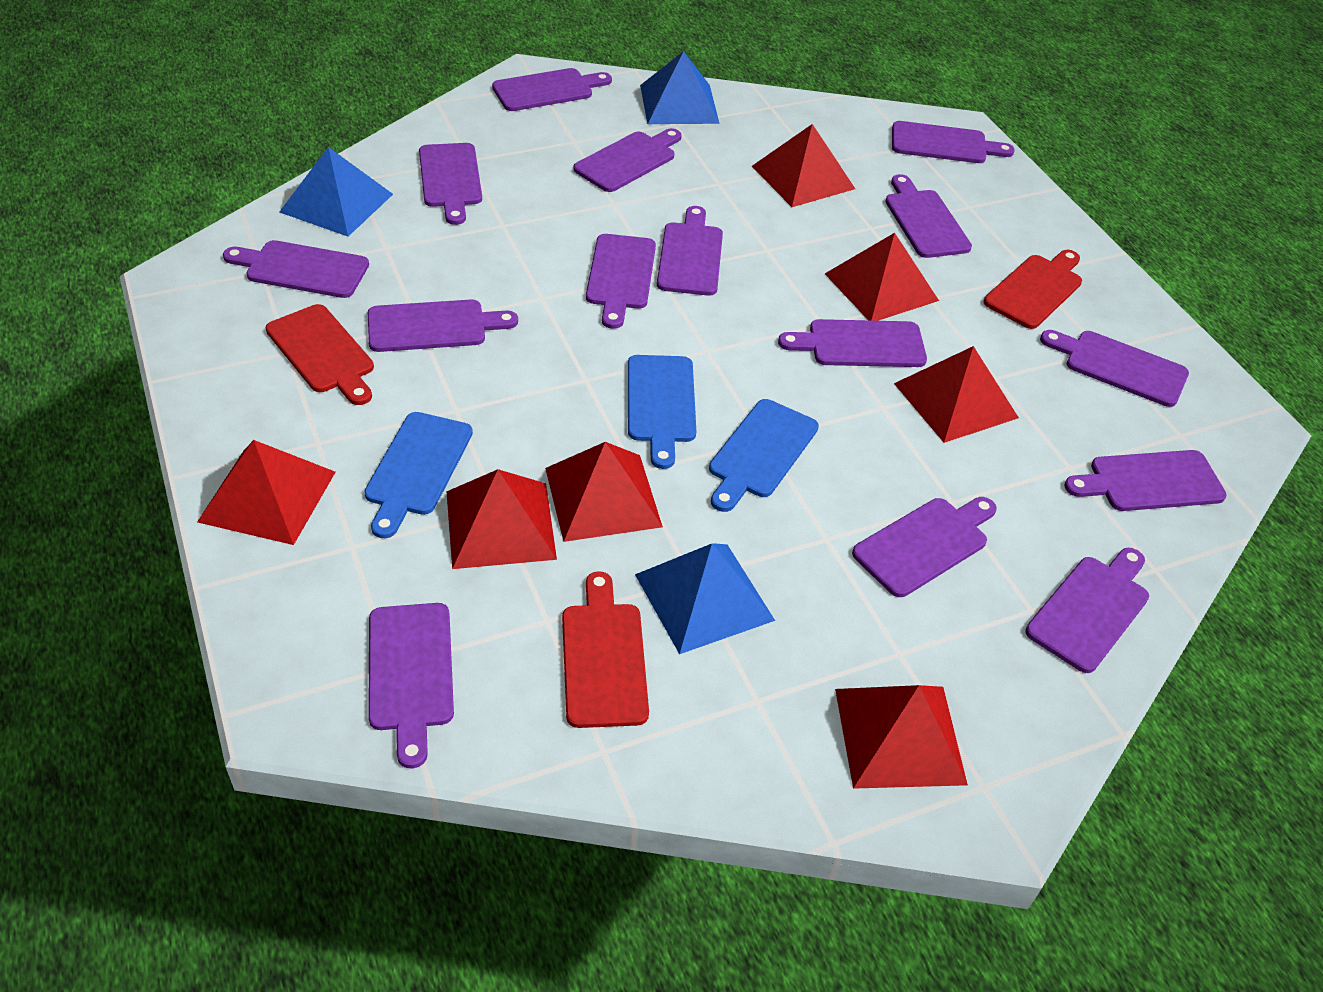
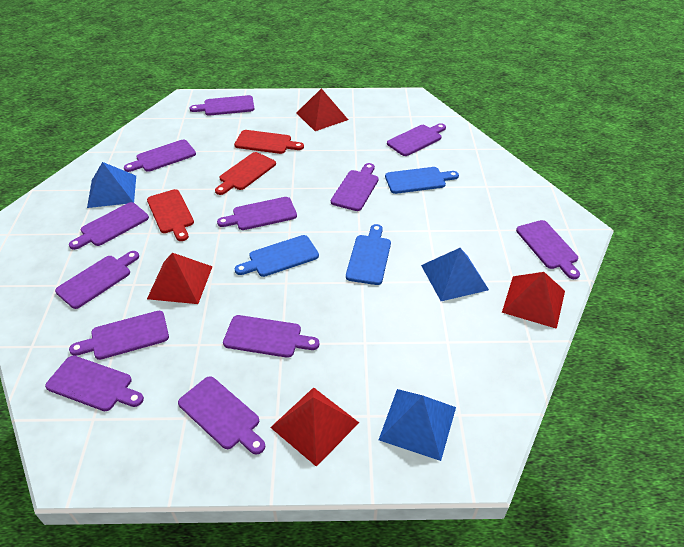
purple cutting board: [223,240,369,298] [368,300,518,352] [368,603,454,768] [419,143,482,225] [492,68,612,111] [574,128,682,192] [586,234,656,329] [657,206,723,296] [778,319,927,367] [852,497,997,597] [885,174,972,258] [892,121,1015,163] [1025,548,1149,673] [1040,330,1189,407] [1064,450,1227,511] = 15 -> [45,356,144,411] [55,251,139,309] [69,202,149,250] [69,311,169,360] [124,140,196,172] [178,376,265,455] [189,95,254,116] [217,197,297,230] [223,315,319,358] [331,163,379,211] [387,123,446,156] [516,220,580,279] = 12
red pyramid: [197,440,335,545] [446,469,557,569] [545,442,663,542] [752,124,855,207] [825,233,939,321] [835,685,968,789] [894,346,1019,443] = 7 -> [147,253,213,304] [270,387,359,467] [297,88,348,131] [502,272,565,329] = 4

